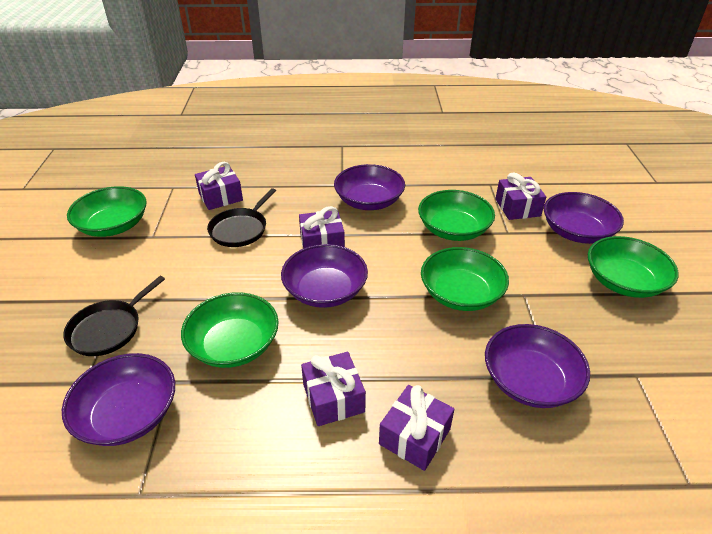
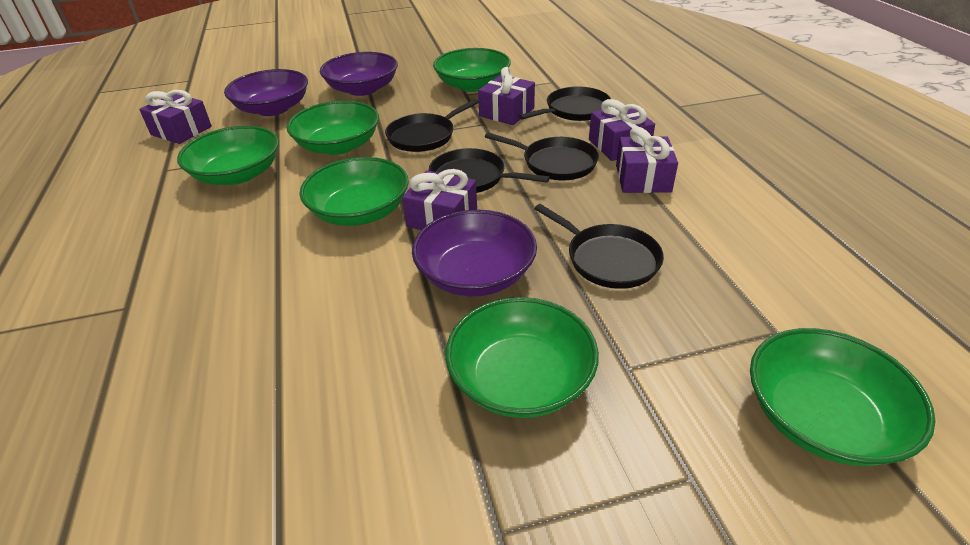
black pan: [63,276,165,356] [207,188,276,247] = 2 -> [385,99,479,152] [429,148,550,193] [485,132,599,180] [519,86,611,121] [534,204,664,289] = 5
green bowl: [67,186,147,237] [181,292,279,368] [418,190,495,241] [421,247,509,311] [588,236,679,298] = 5 -> [177,126,279,185] [286,101,379,155] [299,157,409,226] [433,48,511,92] [445,297,599,418] [750,328,936,466] = 6
purple bowl: [62,353,175,446] [281,244,368,308] [334,164,405,210] [485,324,590,408] [544,192,624,244] = 5 -> [224,69,308,116] [320,52,398,96] [412,210,537,297] = 3

